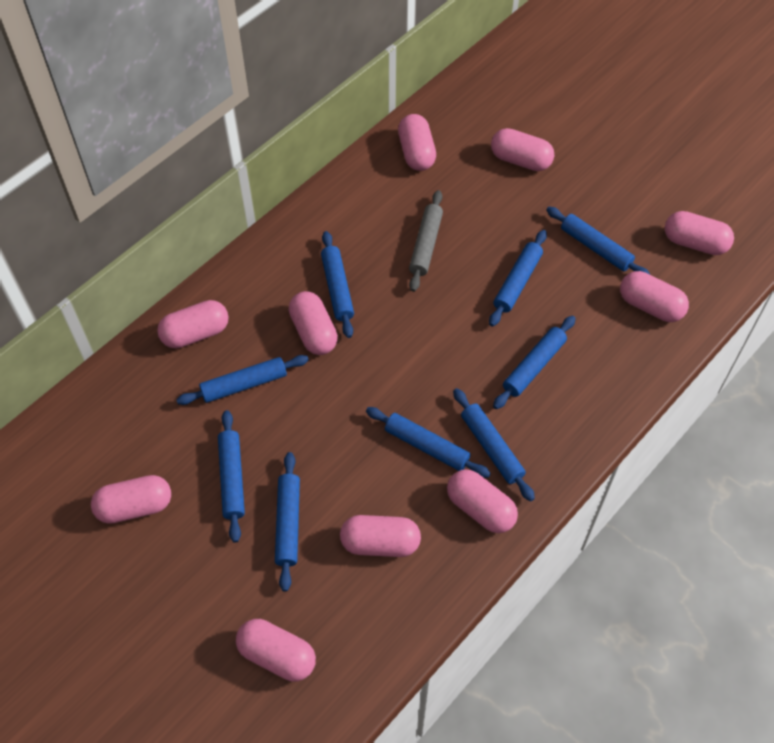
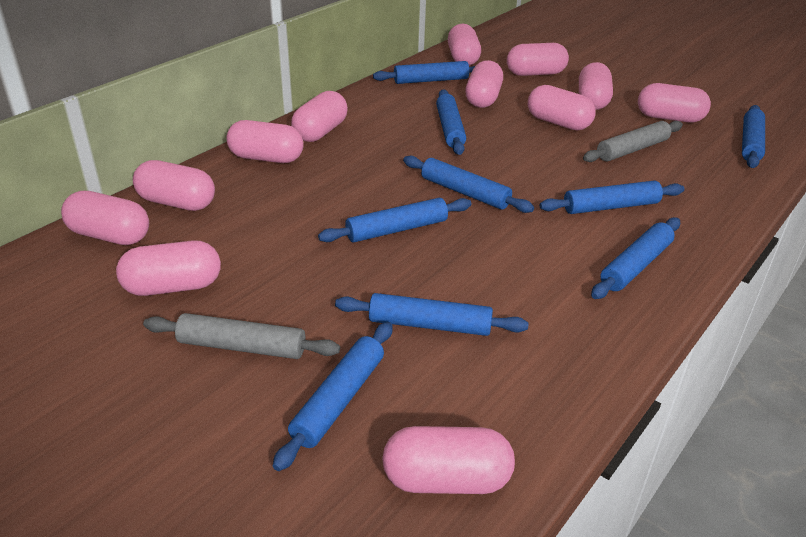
grey rolling pin: [409,190,443,292] = 1 -> [143,313,340,359] [583,121,683,162] = 2
pink capsule: [91,475,171,524] [157,300,229,349] [236,619,316,681] [289,291,338,355] [340,515,421,557] [398,114,436,171] [447,469,518,533] [491,128,554,171] [620,271,689,322] [665,211,734,255] = 10 -> [61,191,149,245] [116,240,221,296] [133,160,215,211] [226,120,304,163] [291,91,348,142] [382,426,515,494] [448,24,481,66] [465,60,503,108] [507,43,569,76] [528,85,596,130] [579,62,613,110] [638,83,711,122] = 12

